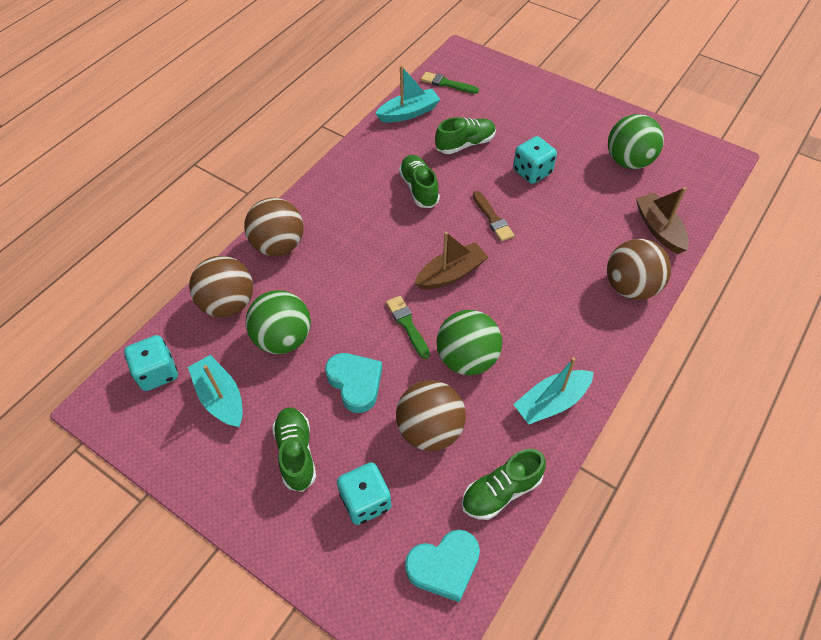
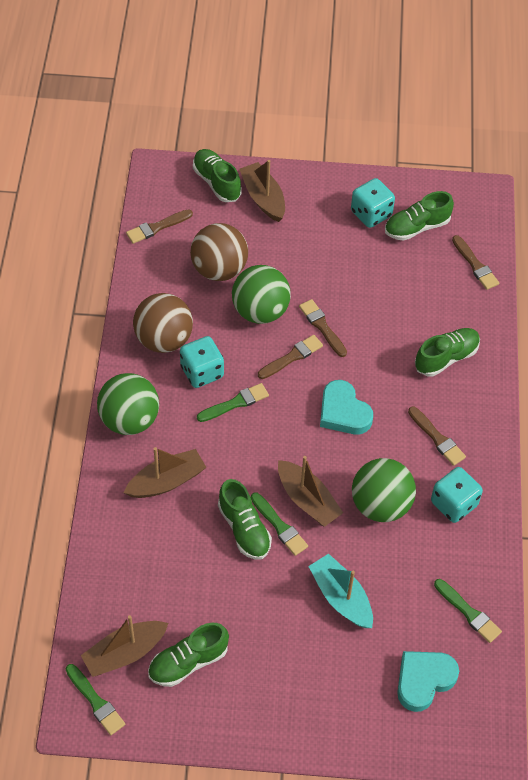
brown ball: [189,256,253,318] [244,198,303,256] [396,380,466,451] [607,239,672,300] = 4 -> [133,293,193,353] [190,223,248,281] = 2
brown boat: [414,232,488,290] [636,187,689,254] = 2 -> [81,615,168,677] [124,447,207,498] [240,160,285,222] [278,456,343,527] = 4
brown brush: [473,191,515,242] = 1 -> [126,209,193,244] [258,335,323,379] [299,299,347,357] [408,406,466,466] [452,235,499,290] = 5
green brush: [386,296,430,359] [421,72,479,94] = 2 -> [66,664,125,735] [197,383,269,422] [251,492,308,556] [434,579,502,643] = 4
green shoe: [272,408,316,492] [399,155,440,208] [435,117,496,154] [462,449,546,520] = 4 -> [148,623,229,687] [193,149,242,202] [218,479,272,560] [385,191,454,241] [415,328,480,377] = 5
turquoise boat: [188,355,243,427] [375,65,441,123] [513,357,594,424] = 3 -> [308,554,373,628] = 1

